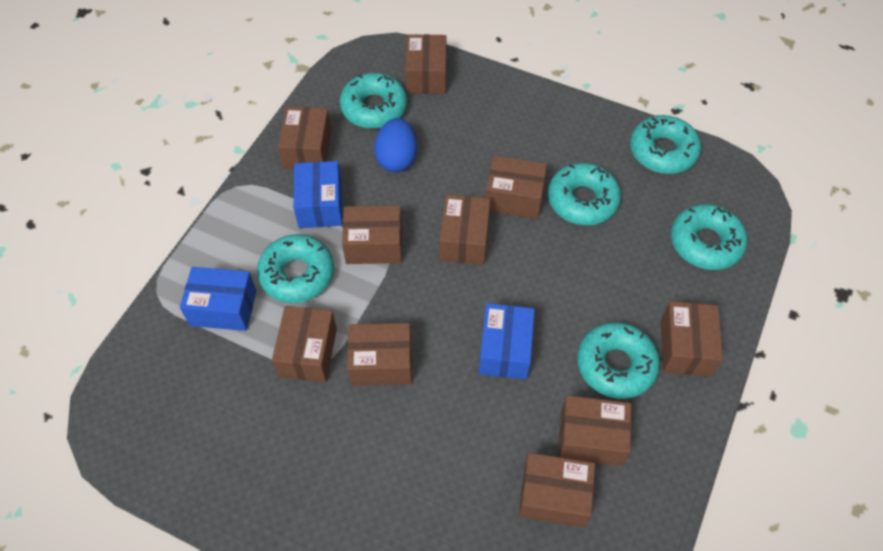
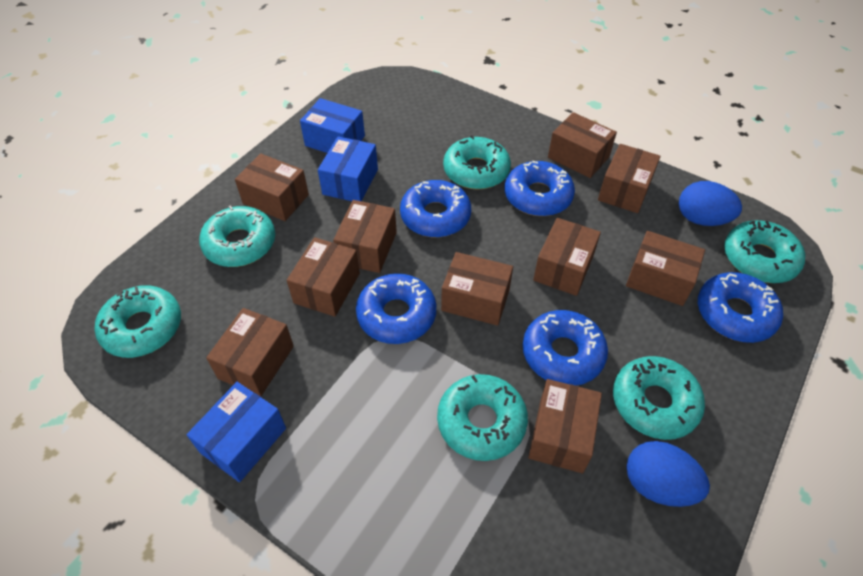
blue donut: none = 0 -> [356,273,436,344] [400,180,471,238] [505,161,575,216] [523,310,608,386] [698,272,783,343] = 5
blue egg: [374,118,417,172] = 1 -> [626,441,710,507] [679,181,742,226] = 2

